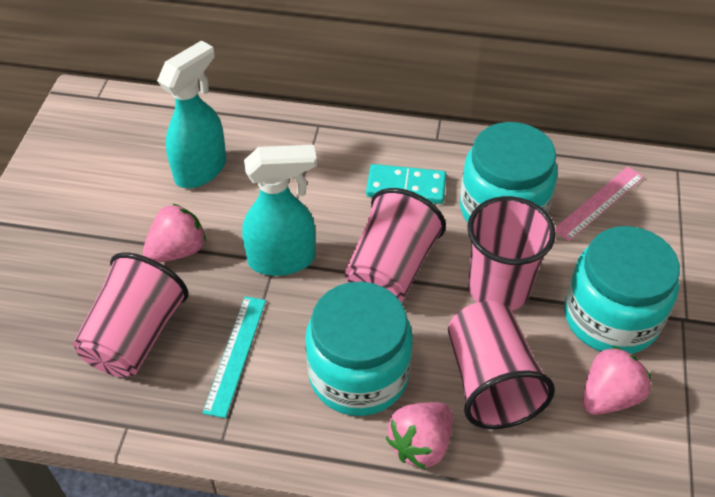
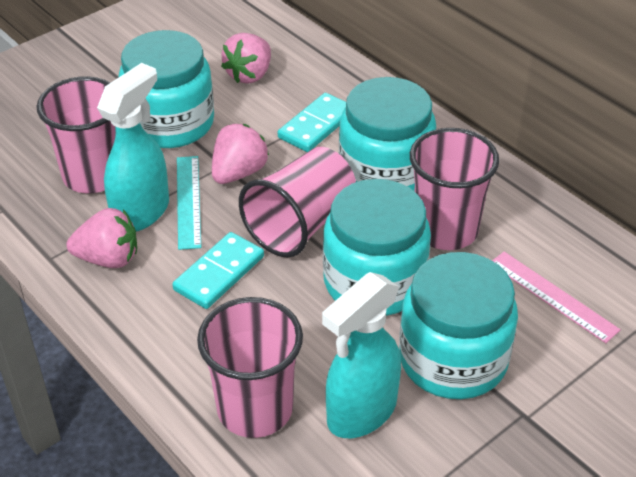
turquoise domino: [366,164,447,204] = 1 -> [172,232,264,309] [278,93,346,152] = 2
turquoise jar: [305,282,413,416] [460,122,558,223] [564,226,680,354] = 3 -> [119,30,214,148] [323,179,431,316] [339,77,436,191] [399,252,518,399] = 4

